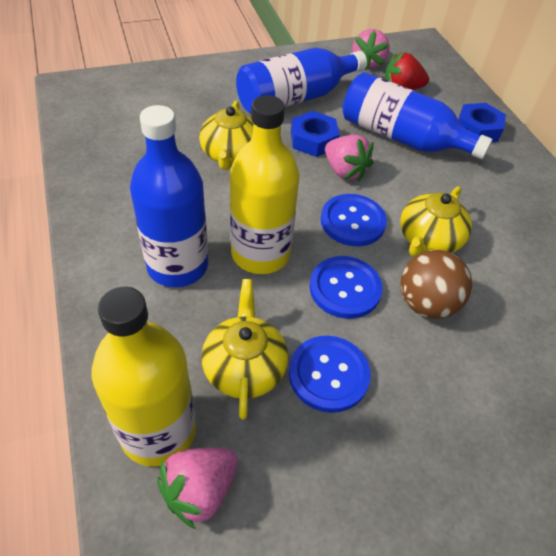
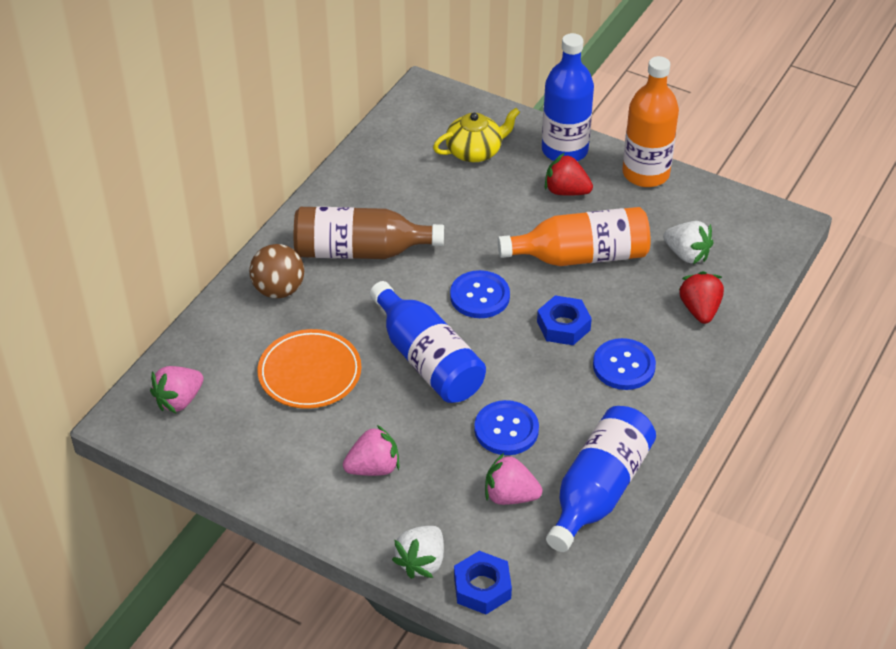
brown bottle: none = 0 -> [294,207,444,259] = 1
orange bottle: none = 0 -> [498,207,651,266] [622,56,679,187] = 2
orange plate: none = 0 -> [257,329,362,409] = 1
red strawberry: [384,52,429,90] = 1 -> [545,153,593,196] [679,271,724,324] = 2
white strawberry: none = 0 -> [392,526,444,579] [663,221,713,264] = 2
yellow bottle: [91,287,196,467] [230,95,299,274] = 2 -> none = 0
yellow teapot: [199,101,253,170] [201,279,288,420] [400,186,472,257] = 3 -> [433,108,520,162] = 1

